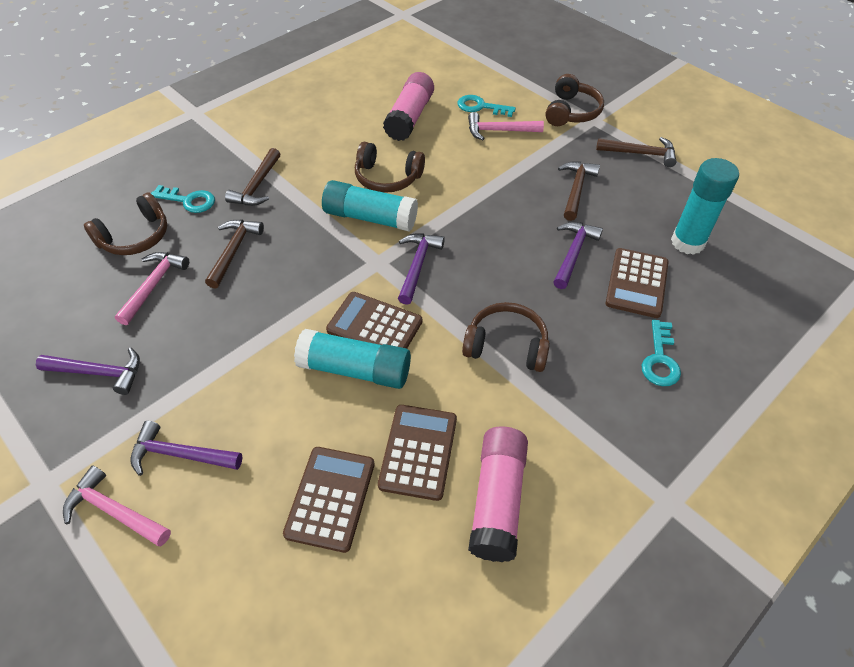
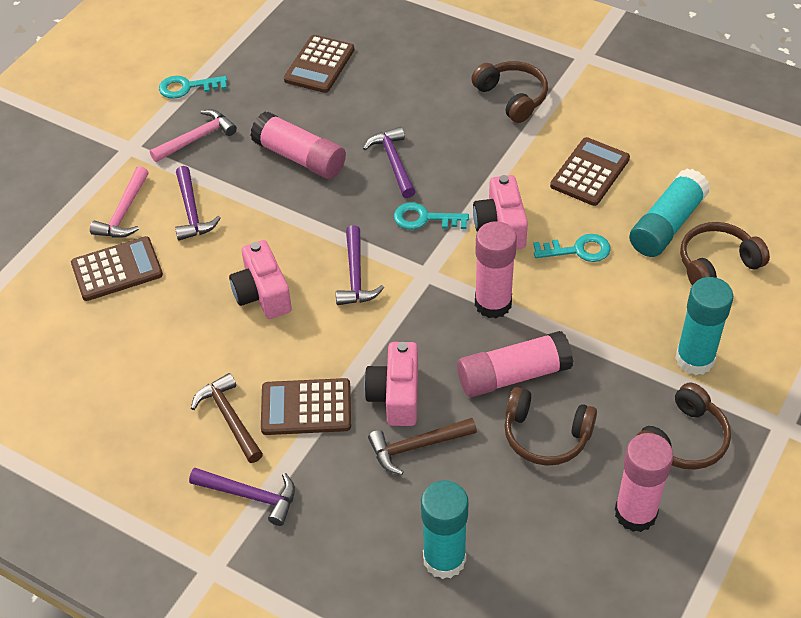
brown hammer: [205,220,264,289] [225,148,280,206] [558,161,600,221] [596,137,677,167] = 4 -> [191,373,263,463] [368,418,477,475] = 2
pink camera: none = 0 -> [229,240,292,319] [364,342,418,426] [473,175,528,249] = 3
pink glue stick: [383,72,434,141] [468,427,528,562] = 2 -> [250,112,346,179] [457,331,573,397] [475,221,517,318] [615,433,673,532] = 4
pink hammer: [63,465,171,546] [115,252,189,325] [468,112,544,140] = 3 -> [90,166,149,238] [150,109,237,162] = 2

